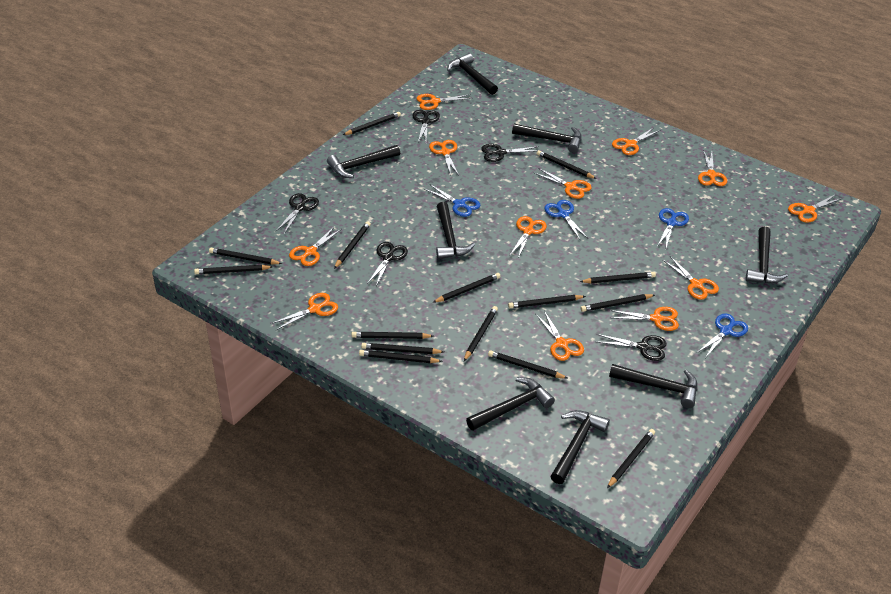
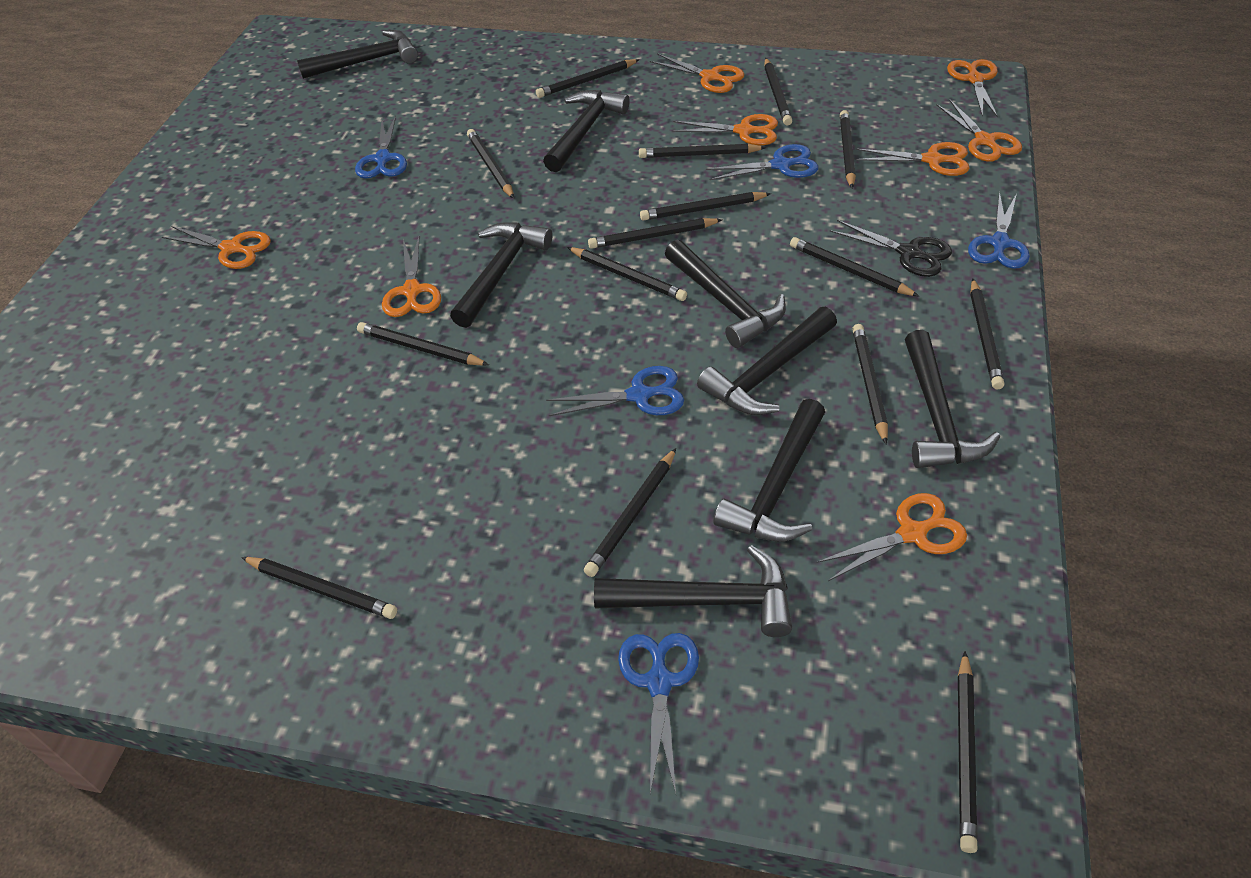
black scissors: [276,193,319,234] [367,242,408,286] [413,110,440,142] [481,144,539,162] [597,334,667,361] = 5 -> [830,220,952,277] = 1
blue scissors: [424,184,481,217] [544,200,588,239] [657,208,689,248] [697,314,748,357] = 4 -> [355,116,407,179] [546,366,684,416] [618,633,699,793] [706,144,819,180] [968,191,1030,269] = 5
orange scissors: [271,293,338,330] [289,226,342,266] [416,94,473,110] [429,140,459,176] [510,216,547,259] [534,168,592,199] [536,311,584,361] [610,307,679,331] [612,127,661,155] [663,256,719,300] [698,150,727,186] [788,194,843,223] = 12 -> [162,226,271,269] [382,237,441,317] [650,53,745,93] [672,114,778,146] [817,493,967,581] [856,142,969,176] [936,99,1022,162] [947,59,998,118] = 8

